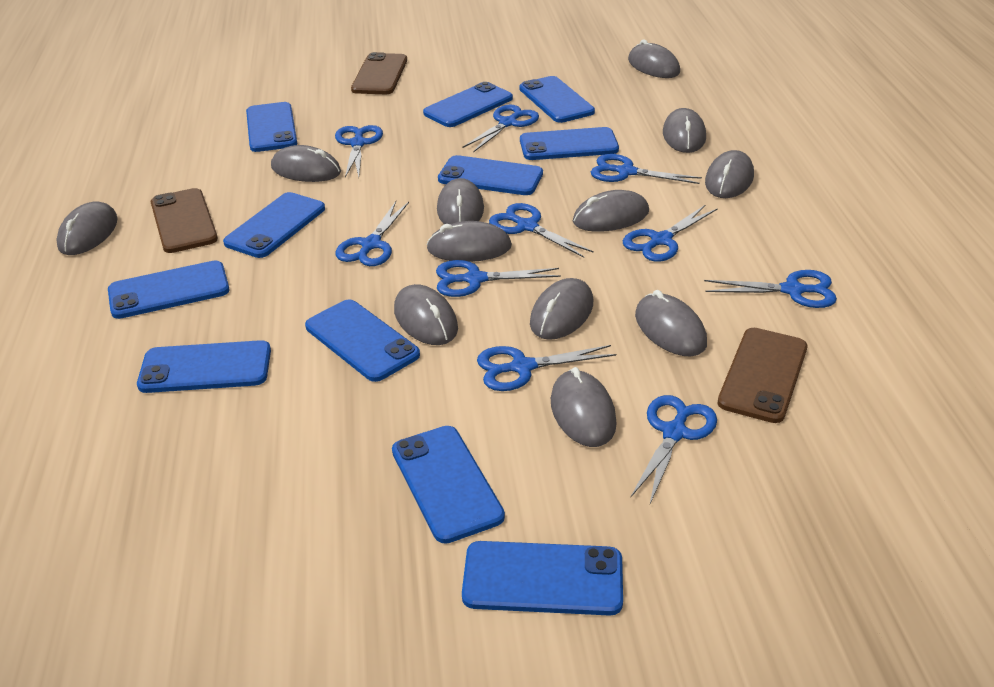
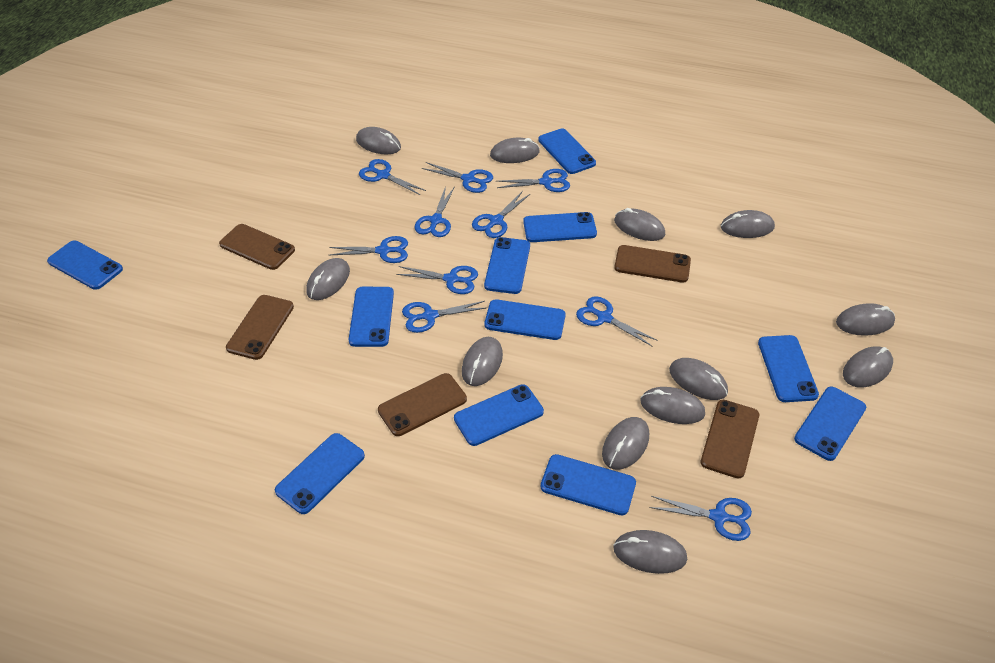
brown phone: [151,188,218,253] [351,52,407,94] [717,328,807,423] = 3 -> [219,224,295,270] [226,295,294,360] [378,373,467,436] [614,245,691,283] [700,400,759,479] = 5

